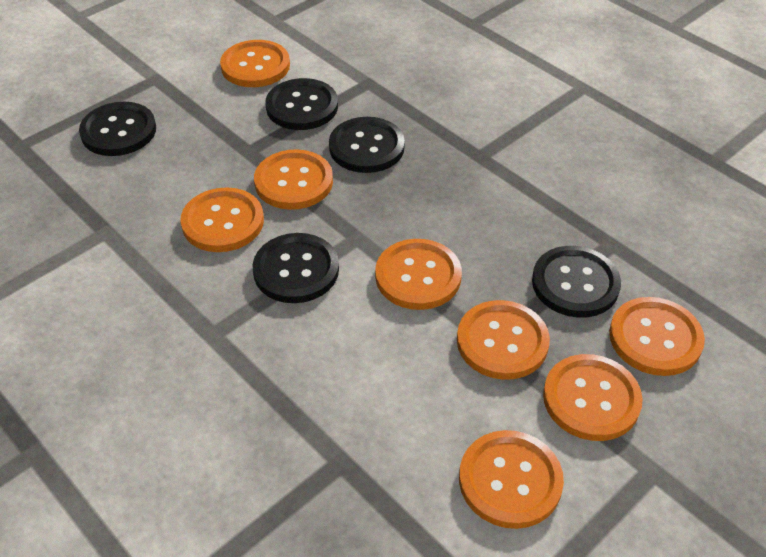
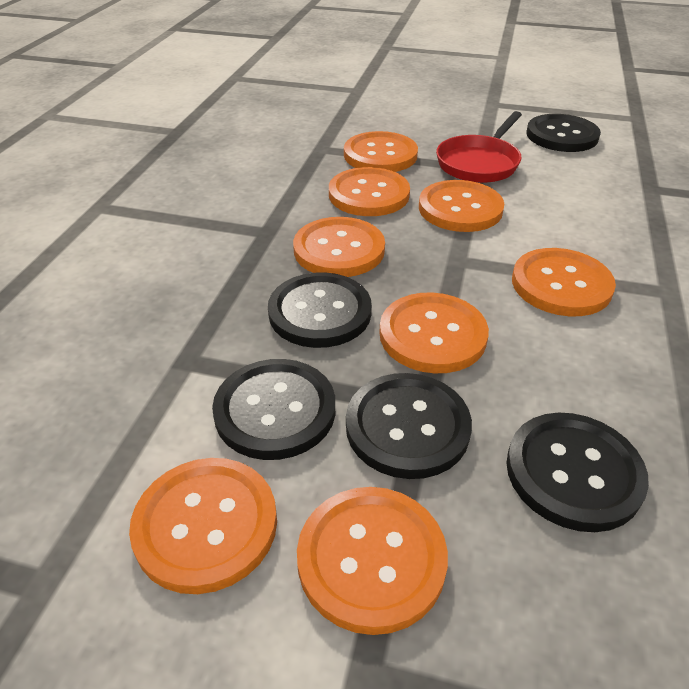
red pan: none = 0 -> [436,111,522,183] = 1

